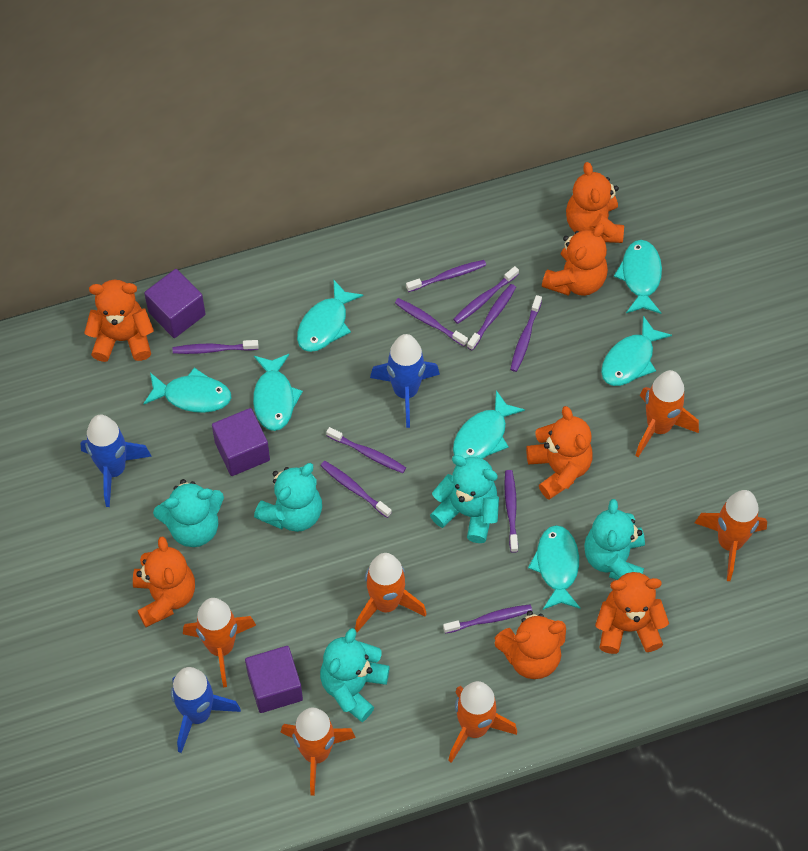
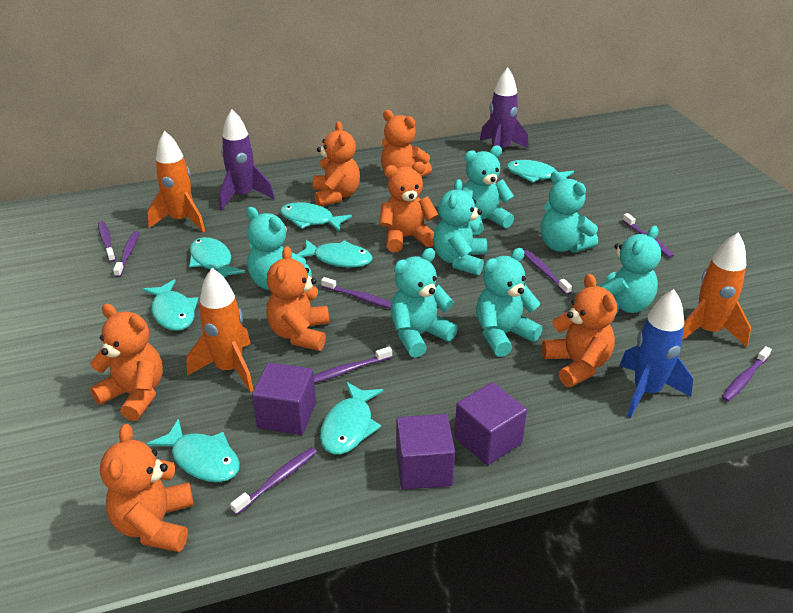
blue rocket: [80,415,152,507] [171,667,241,753] [370,334,440,428] = 3 -> [620,289,693,418] = 1
orange rocket: [183,598,256,687] [280,707,356,796] [355,553,427,632] [448,681,517,763] [635,370,699,457] [694,490,767,581] = 6 -> [147,131,205,232] [187,268,254,393] [682,232,751,347] = 3
purple rocket: none = 0 -> [219,109,275,210] [480,68,529,149] = 2
purple toothbrush: [173,340,259,354] [321,461,392,518] [326,427,406,473] [395,298,468,346] [406,260,486,292] [443,604,532,634] [453,266,519,324] [467,284,516,350] [504,470,518,553] [510,295,542,372] = 10 -> [98,221,116,262] [113,231,139,278] [230,447,317,515] [314,347,392,383] [321,277,392,309] [524,250,572,295] [623,213,674,258] [722,346,772,402] = 8
turquoise teddy bear: [153,479,224,547] [254,463,322,532] [320,628,390,722] [430,455,499,543] [584,499,645,580] = 5 -> [246,207,312,290] [390,248,458,358] [433,179,487,275] [462,146,514,235] [476,248,543,357] [541,171,598,253] [600,226,661,314] = 7

